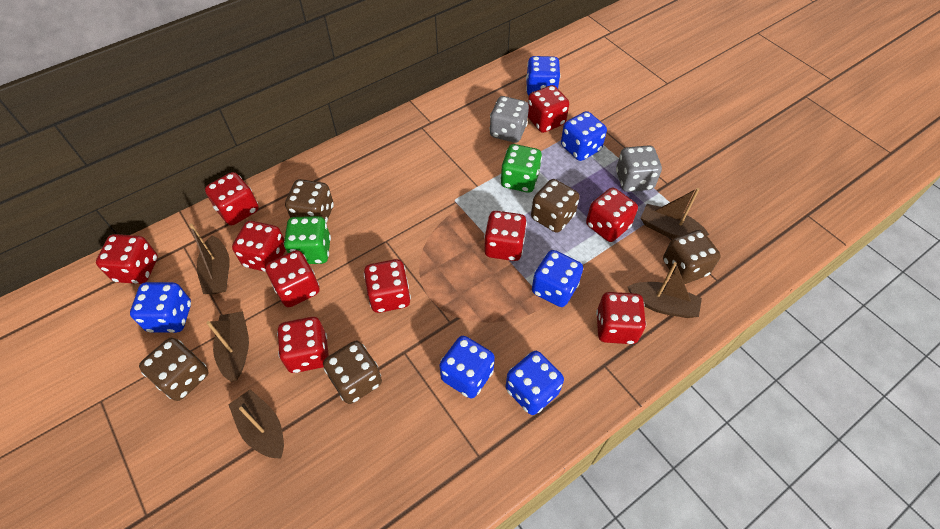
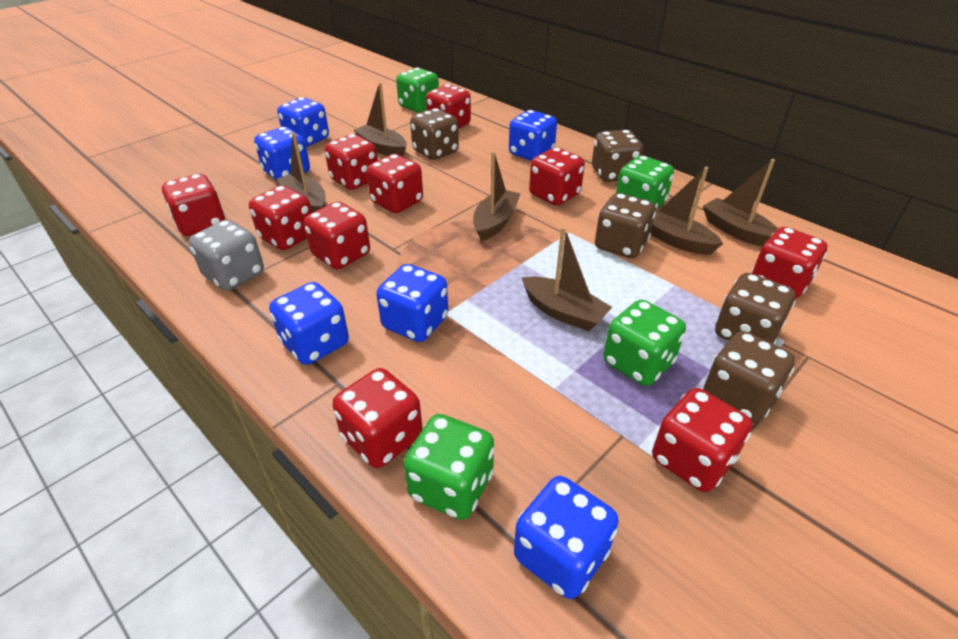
brown boat: [189,224,230,295] [206,311,249,382] [228,389,284,459] [628,262,702,318] [641,188,709,239] = 5 -> [277,132,326,213] [354,82,407,157] [473,151,521,241] [521,227,612,331] [651,167,723,255] [703,159,778,247] = 6
green dice: [284,216,331,264] [500,144,542,193] = 2 -> [396,68,439,113] [403,414,494,520] [603,300,686,386] [616,156,674,209] = 4
grey dice: [490,96,529,143] [616,145,662,192] = 2 -> [189,220,264,291] = 1

